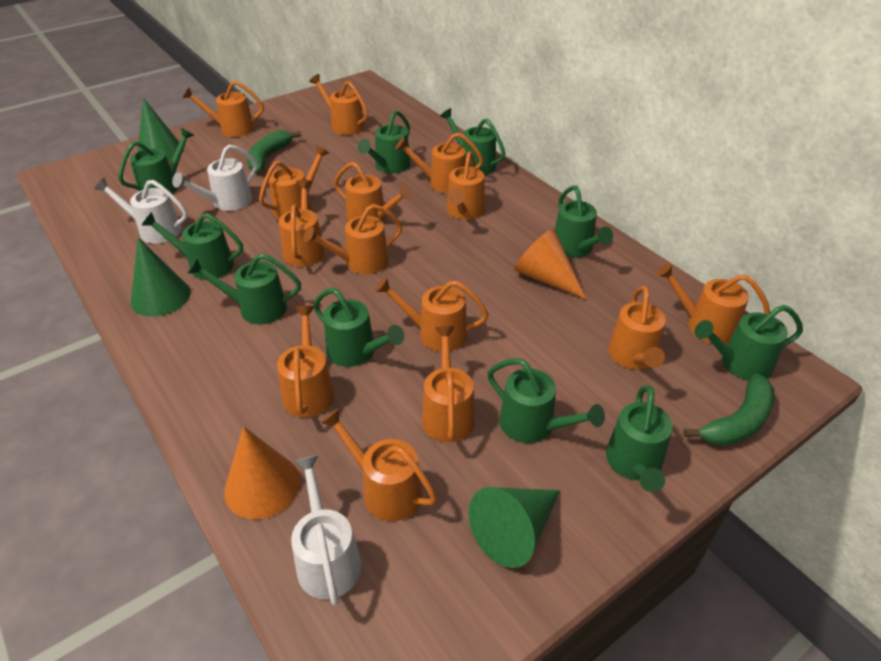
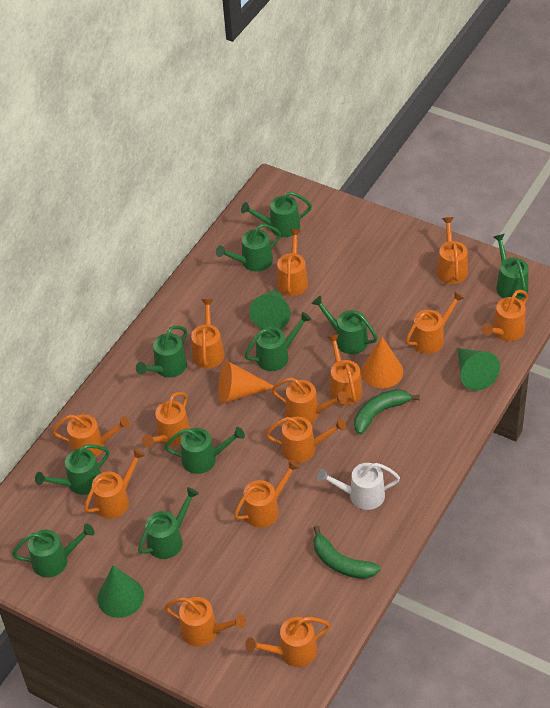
white watering can: [94,177,187,244] [172,145,258,211] [291,455,361,606] = 3 -> [317,463,400,510] = 1

